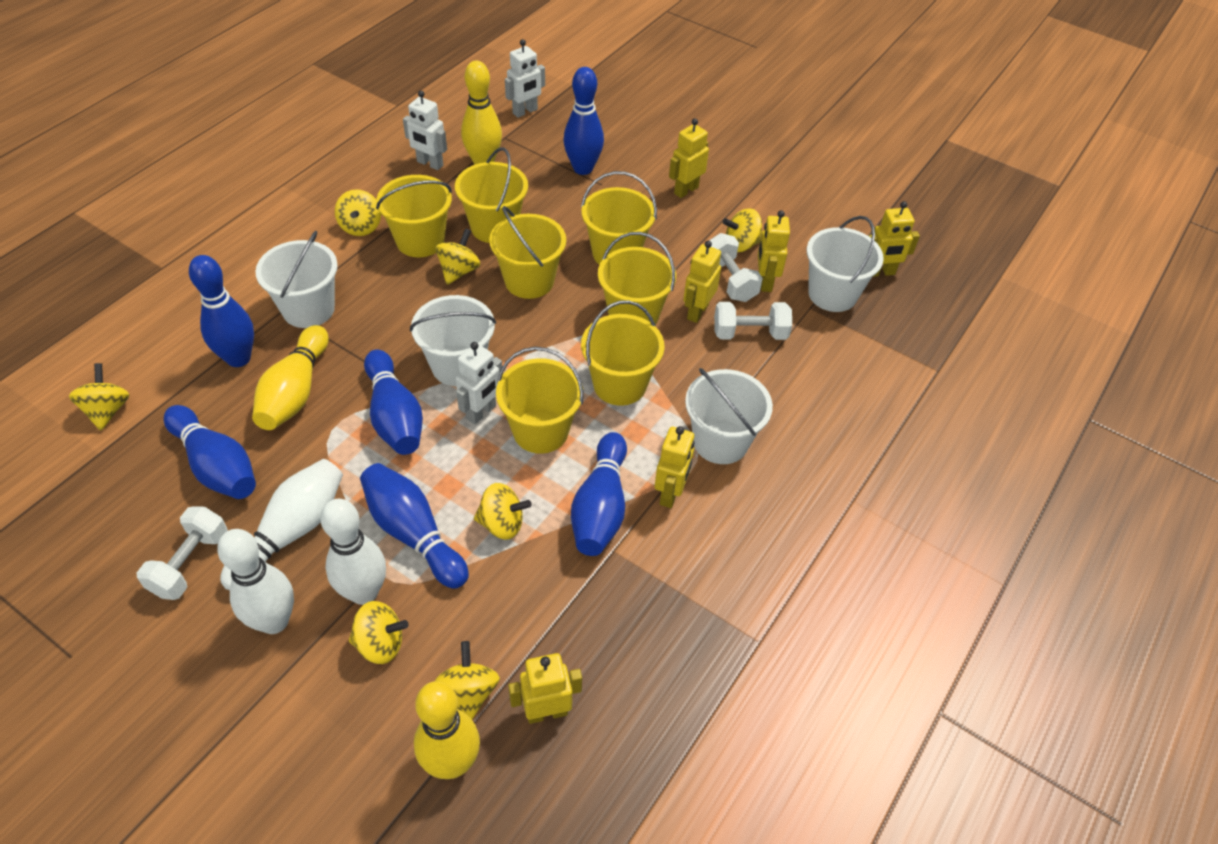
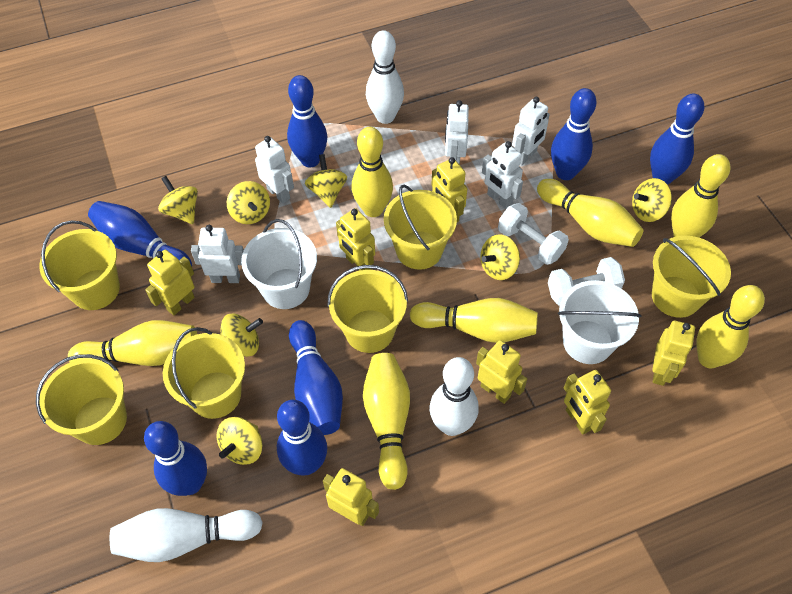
blue bowling pin: [164,405,256,499] [189,255,254,367] [360,463,469,589] [364,349,423,455] [563,67,604,175] [571,432,627,556] = 6 -> [88,201,192,266] [144,421,207,496] [277,400,327,476] [287,75,327,167] [289,320,343,435] [551,88,597,180] [650,93,704,185] = 7
white bucket: [255,231,338,328] [410,295,496,386] [685,368,773,464] [807,216,884,312] = 4 -> [241,219,317,309] [558,280,641,364] = 2
white dumbbell: [136,506,228,600] [709,233,763,302] [714,302,792,340] = 3 -> [498,203,569,265] [548,257,625,306] = 2
white robot: [403,91,447,170] [455,342,502,424] [505,39,545,118] = 3 -> [191,225,244,283] [255,136,294,203] [445,100,469,165] [482,141,523,209] [512,97,550,165] = 5
yellow bowling pin: [252,325,329,430] [414,681,480,779] [461,61,502,165] = 3 -> [68,320,197,366] [352,127,393,217] [363,353,410,490] [410,298,538,343] [537,179,643,247] [671,154,730,237] [696,285,765,368] = 7
yellow bucket: [376,175,452,257] [455,147,528,243] [489,206,566,299] [496,347,584,454] [581,171,657,265] [581,300,665,406] [598,232,676,325] = 7 -> [36,354,127,445] [39,220,120,310] [163,327,245,419] [327,265,408,353] [384,185,457,270] [652,236,731,318] = 6
yellow robot: [508,653,582,724] [655,426,695,508] [669,118,709,198] [683,241,721,323] [758,210,790,292] [869,201,920,277] = 6 -> [145,250,195,315] [323,468,379,526] [336,208,375,271] [431,157,467,222] [476,340,527,404] [564,370,611,435] [652,321,695,386] = 7

